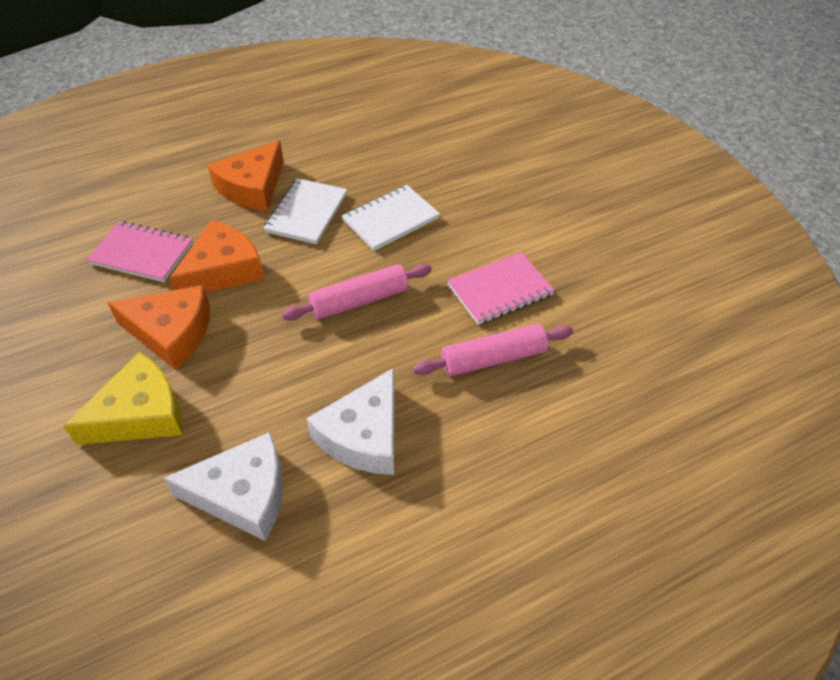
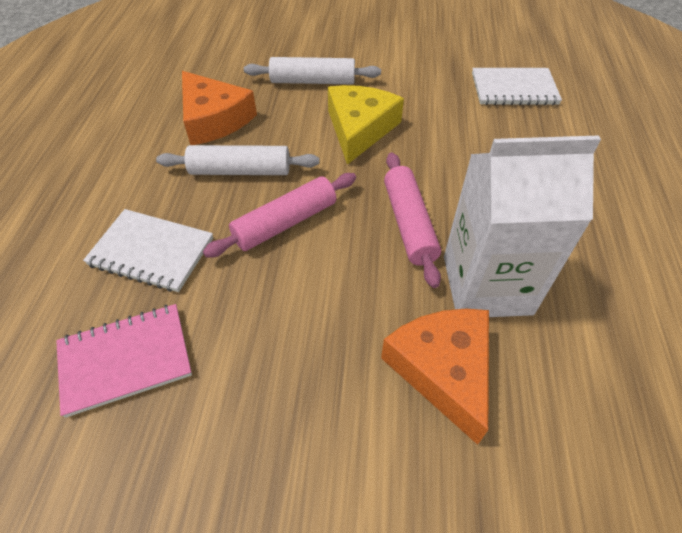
orange cheese: [107,285,210,370] [169,220,265,293] [207,141,284,211] = 3 -> [182,71,257,145] [381,309,489,445] = 2
pink notebook: [86,221,193,282] [447,252,555,325] = 2 -> [56,304,192,418] = 1
white carton: none = 0 -> [444,135,601,317] = 1
white cheese: [163,432,283,541] [307,368,395,475] = 2 -> none = 0
white rolling pin: none = 0 -> [156,145,320,175] [244,57,381,84] = 2

